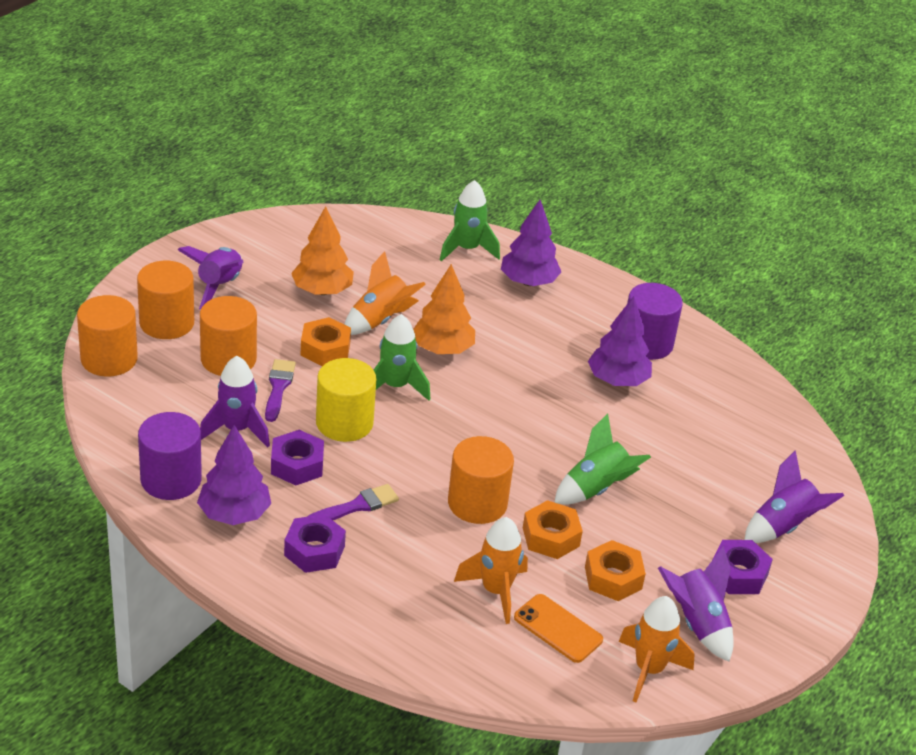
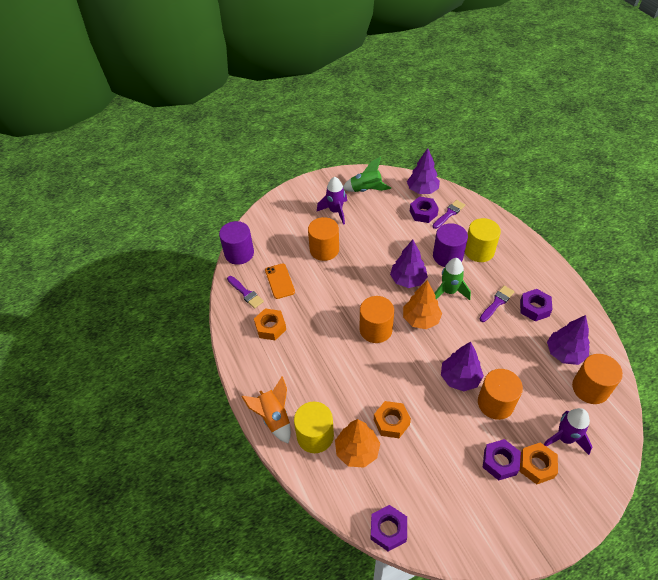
green rocket: [374,314,431,401] [440,180,500,262] [554,414,651,504] = 3 -> [343,157,391,192] [435,258,471,300] = 2
orange rocket: [344,251,426,335] [454,517,528,624] [619,596,695,702] = 3 -> [241,376,291,444] = 1
purple brush: [265,359,296,422] [307,484,399,520] = 2 -> [227,276,264,309] [432,200,465,229] [480,286,514,322] = 3
purple nut: [271,430,324,485] [284,514,346,573] [713,540,773,594] = 3 -> [371,505,407,551] [410,197,439,223] [483,439,521,481] [520,289,553,321] = 4
purple rocket: [178,246,244,310] [200,356,270,447] [658,546,734,662] [744,450,844,543] = 4 -> [317,177,347,225] [543,408,592,455] = 2
purple tree: [197,425,271,525] [501,200,561,286] [588,296,652,386] = 3 -> [390,240,428,288] [407,148,440,194] [441,342,484,391] [547,315,590,365] = 4
yellow cylinder: [316,358,376,442] = 1 -> [294,402,334,453] [465,218,501,262] = 2

